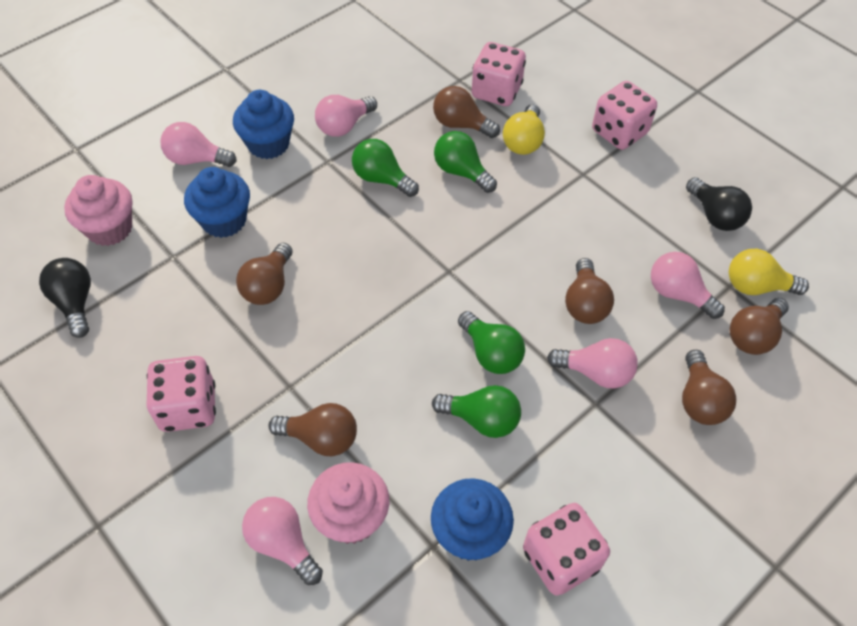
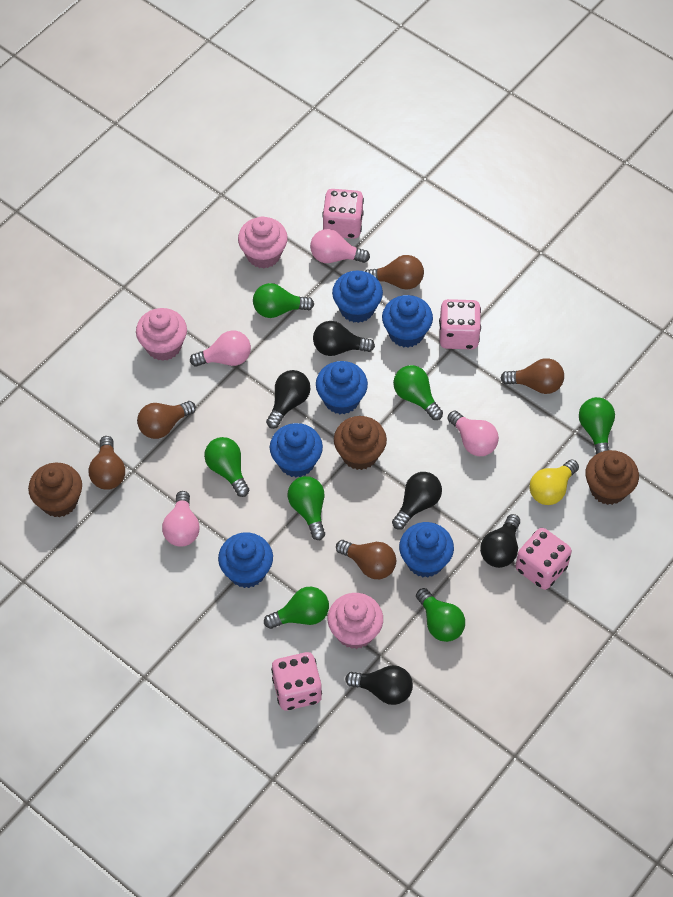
black light bulb: [39,258,91,338] [686,177,752,231] = 2 -> [266,370,310,429] [313,321,375,356] [345,665,413,705] [392,472,442,530] [480,514,520,568] = 5
blue cupcake: [184,167,250,238] [233,90,294,159] [431,478,514,561] = 3 -> [218,532,273,588] [270,423,323,477] [316,361,368,414] [332,271,383,323] [382,295,433,348] [399,522,454,578] = 6
brown cupcake: none = 0 -> [28,463,82,517] [334,416,387,470] [585,450,639,505] = 3
brown light bulb: [236,243,293,305] [268,403,357,456] [433,86,500,138] [565,258,614,324] [682,350,736,425] [730,298,789,355] = 6 -> [89,436,125,490] [137,401,196,439] [336,540,396,579] [365,255,424,290] [501,358,564,394] = 5
green light bulb: [352,139,419,197] [432,385,521,438] [434,131,497,193] [458,311,525,374] = 4 -> [204,437,249,497] [253,283,314,318] [264,587,329,629] [288,476,325,540] [393,365,443,420] [416,588,465,642] [579,397,615,454] = 7
pink cupcake: [64,175,132,246] [307,462,389,544] = 2 -> [136,308,187,361] [238,217,288,268] [328,593,383,649] = 3
pink light bulb: [160,122,237,167] [242,497,323,585] [315,95,377,137] [547,338,638,389] [651,252,725,319] = 5 -> [162,491,200,547] [190,331,251,367] [310,229,370,263] [448,411,499,456] = 4
yellow light bulb: [503,104,545,155] [729,249,809,295] = 2 -> [530,459,579,505] = 1

